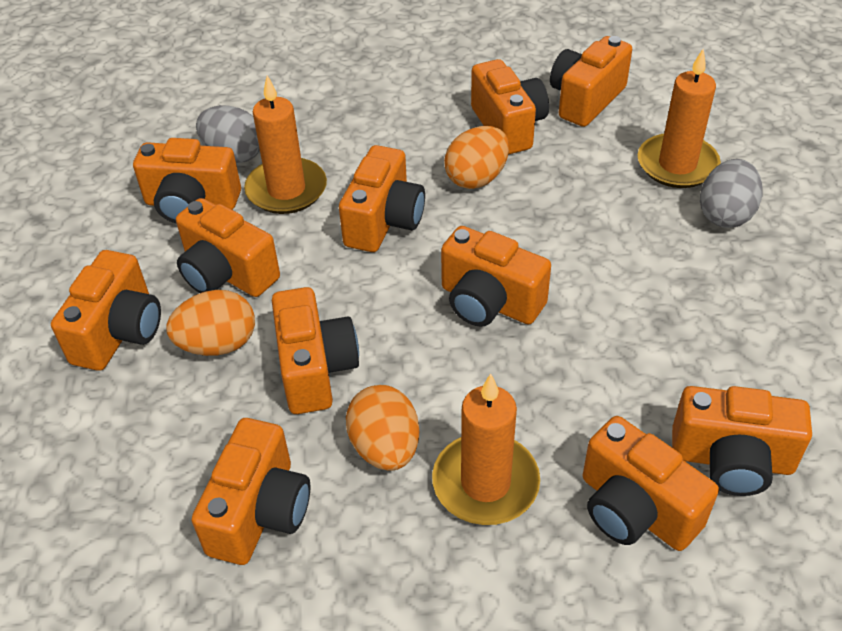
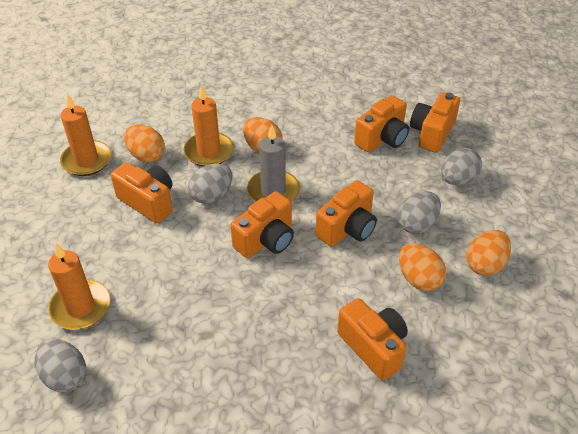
grey candle: none = 0 -> [247,125,300,202] = 1
grey egg: [196,105,260,163] [700,159,763,228] = 2 -> [35,339,86,392] [188,164,233,204] [398,191,441,234] [441,148,482,185] = 4
orange camera: [51,250,161,371] [133,138,241,223] [176,198,280,297] [192,418,310,565] [272,287,359,414] [339,145,425,252] [441,226,551,327] [471,59,549,155] [550,36,632,127] [583,416,719,551] [672,386,812,496] = 11 -> [111,162,173,223] [230,191,294,258] [315,180,377,247] [337,298,408,381] [354,95,409,152] [410,92,460,153] = 6
orange egg: [166,290,255,356] [346,385,419,471] [444,126,509,189] = 3 -> [124,125,165,162] [243,117,283,154] [399,244,446,291] [466,230,511,276] = 4

